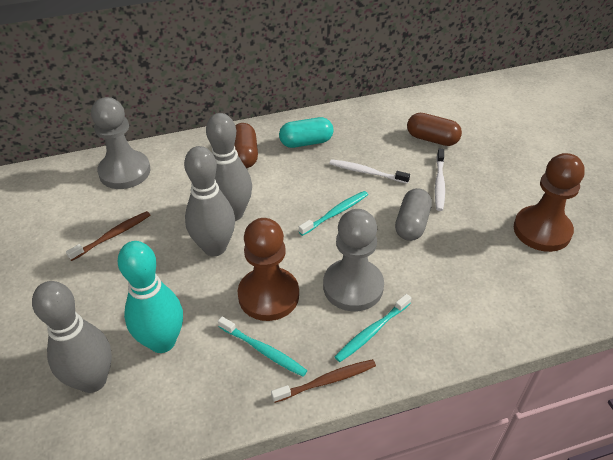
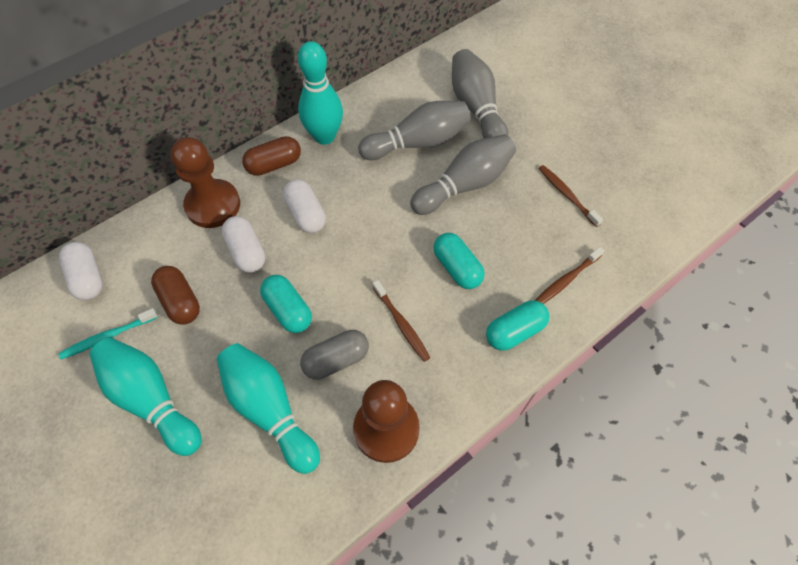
brown toothbrush: [66,211,150,261] [271,359,376,403] = 2 -> [373,280,430,362] [536,247,604,304] [539,165,603,227] = 3
grey pawn: [91,97,150,189] [323,209,384,311] = 2 -> none = 0
turquoise bowling pin: [118,241,183,353] = 1 -> [89,338,202,456] [217,343,320,474] [298,41,343,145] = 3
turquoise capsule: [279,117,334,148] = 1 -> [260,275,312,333] [433,233,485,289] [486,300,549,351] = 3
turquoise toothbrush: [218,317,308,377] [299,191,368,236] [335,294,411,362] = 3 -> [58,308,158,359] = 1
white capsule: none = 0 -> [59,242,103,300] [222,216,265,273] [283,179,326,233] = 3
white toothbrush: [329,159,410,184] [435,149,445,211] = 2 -> none = 0

